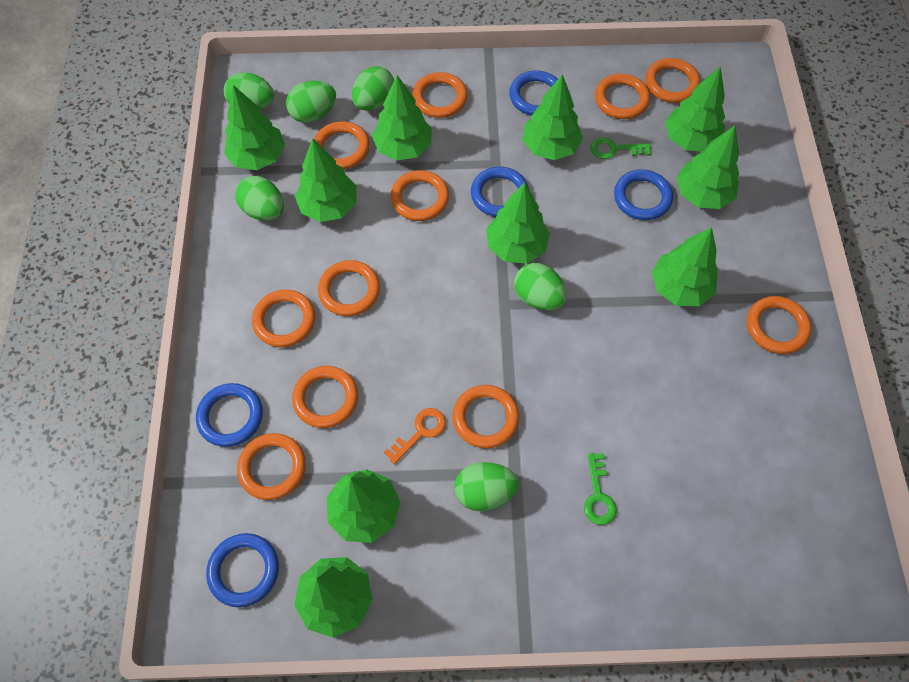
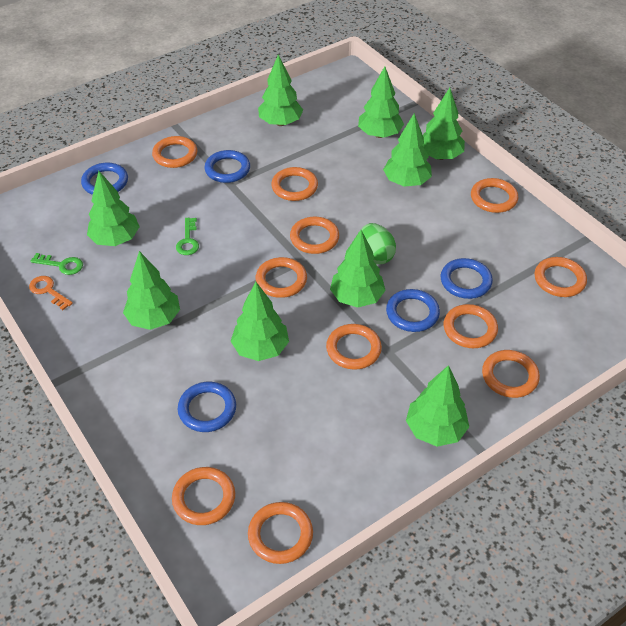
green egg: [224,72,274,111] [235,176,284,221] [286,81,336,123] [352,66,394,111] [454,462,519,511] [514,263,567,310] = 6 -> [361,223,396,264] = 1
green tree: [224,85,285,170] [294,557,373,638] [295,138,357,222] [327,469,400,543] [372,75,431,161] [486,182,550,264] [522,74,583,160] [652,227,718,306] [665,67,725,152] [677,126,739,209] = 10 -> [87,171,139,246] [123,251,180,330] [231,282,289,361] [258,54,303,126] [330,230,386,307] [358,66,404,138] [383,113,432,187] [406,365,469,447] [422,88,465,160] = 9

